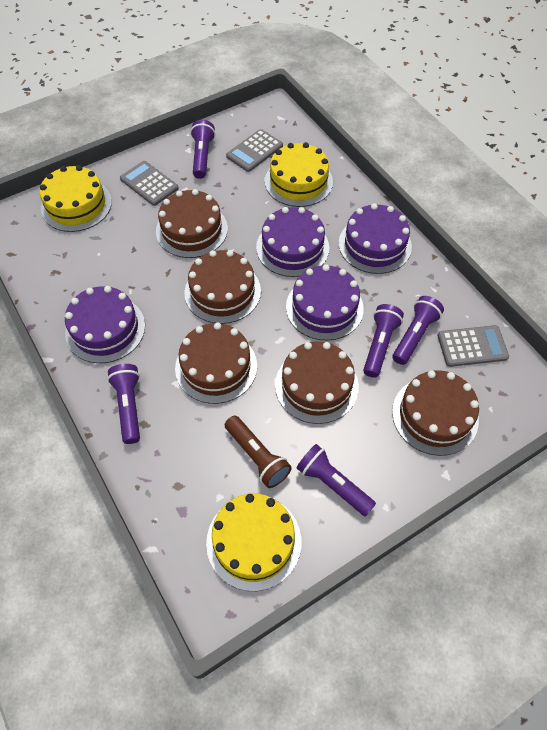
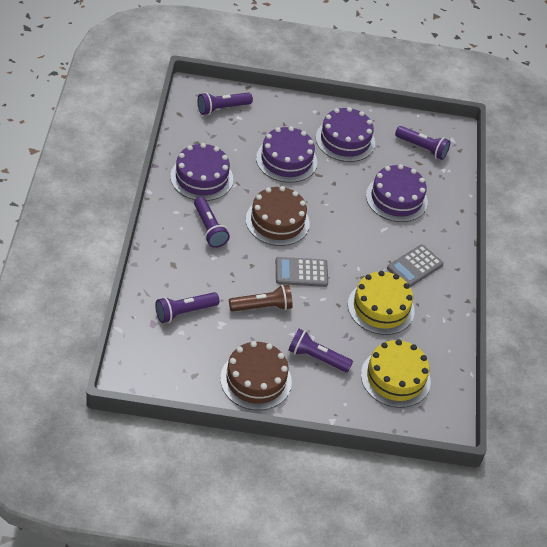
brown cake: [156,189,228,258] [175,322,257,404] [184,250,261,324] [275,341,359,424] [392,370,479,456] = 5 -> [220,341,292,410] [246,186,310,246] = 2
grey calculator: [120,161,179,206] [226,129,283,172] [437,325,509,367] = 3 -> [276,257,328,287] [387,245,443,287] = 2
yellow cake: [40,165,112,232] [206,493,301,591] [265,142,333,207] = 3 -> [348,271,415,335] [361,339,431,408] = 2

